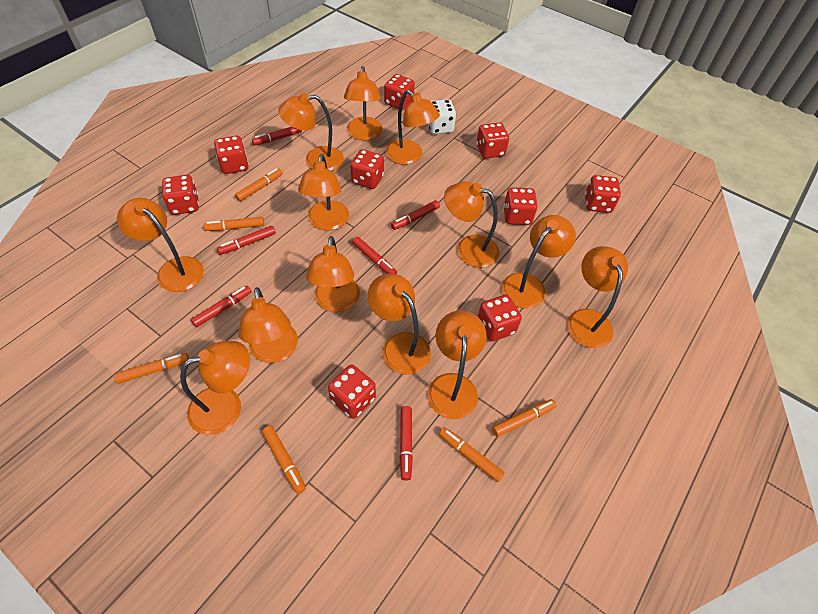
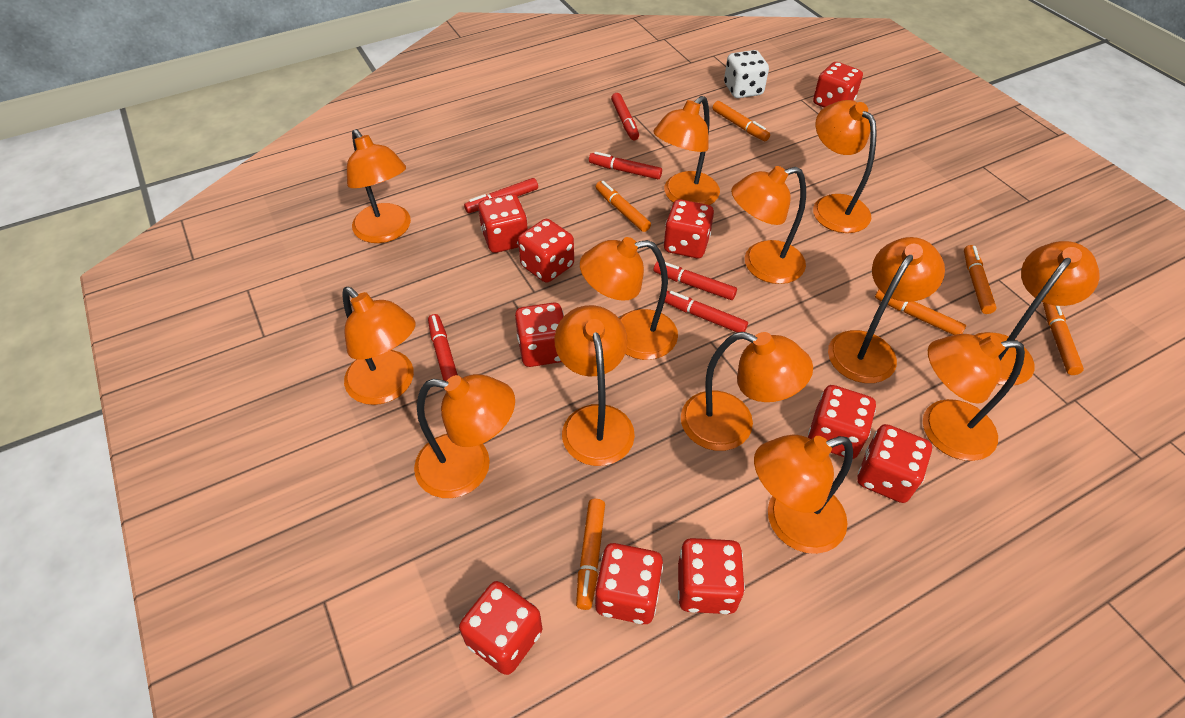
red dice: [162,175,199,215] [214,136,249,174] [328,365,376,419] [350,149,384,189] [384,74,415,110] [476,122,509,158] [478,295,522,341] [503,187,538,225] [585,175,621,213] = 9 -> [459,581,542,675] [478,194,528,253] [515,302,564,367] [518,219,574,283] [595,543,663,624] [664,199,714,258] [678,538,745,614] [808,385,876,459] [813,62,863,107] [858,424,932,503] = 10

